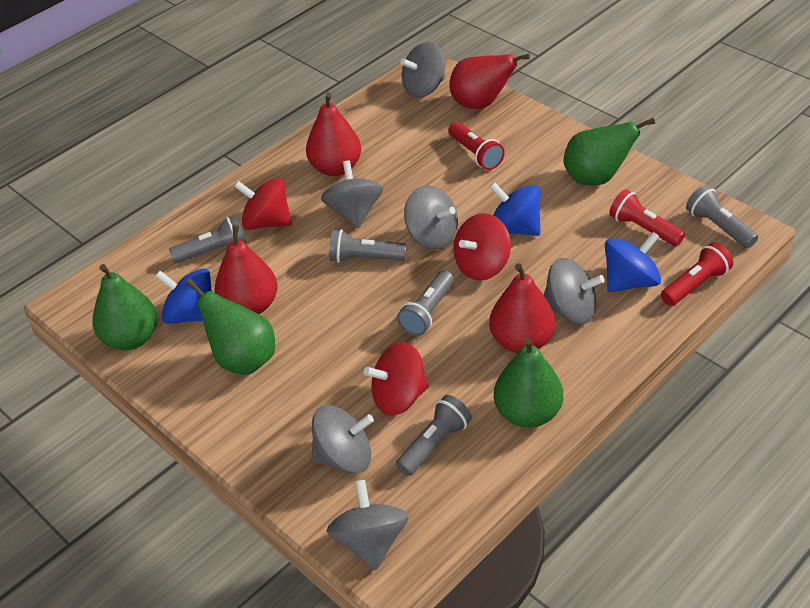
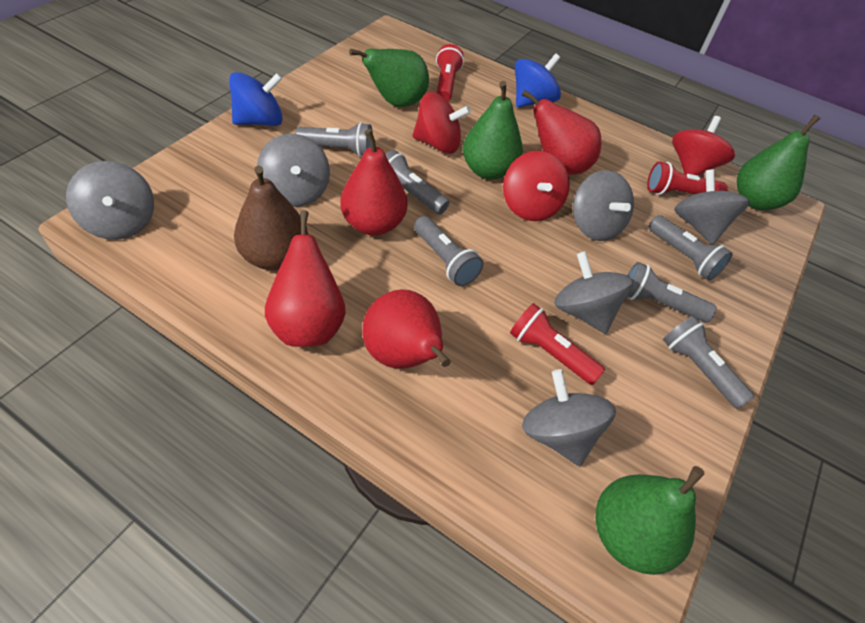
blue spinning top: [155,269,212,324] [490,182,541,236] [605,232,661,292] = 3 -> [229,72,283,126] [515,53,561,107] = 2
brown pear: none = 0 -> [234,166,308,270] = 1
grey flashlight: [169,215,247,264] [329,229,407,263] [396,395,472,476] [397,270,454,336] [686,185,758,248] = 5 -> [295,122,373,157] [386,150,450,215] [414,216,484,286] [627,262,717,322] [648,215,733,280] [663,316,754,409] = 6

